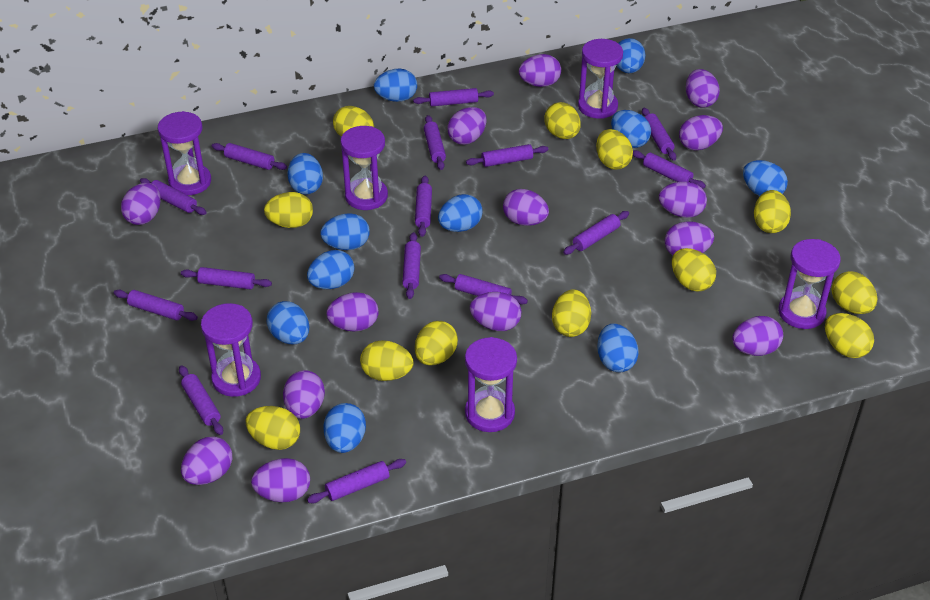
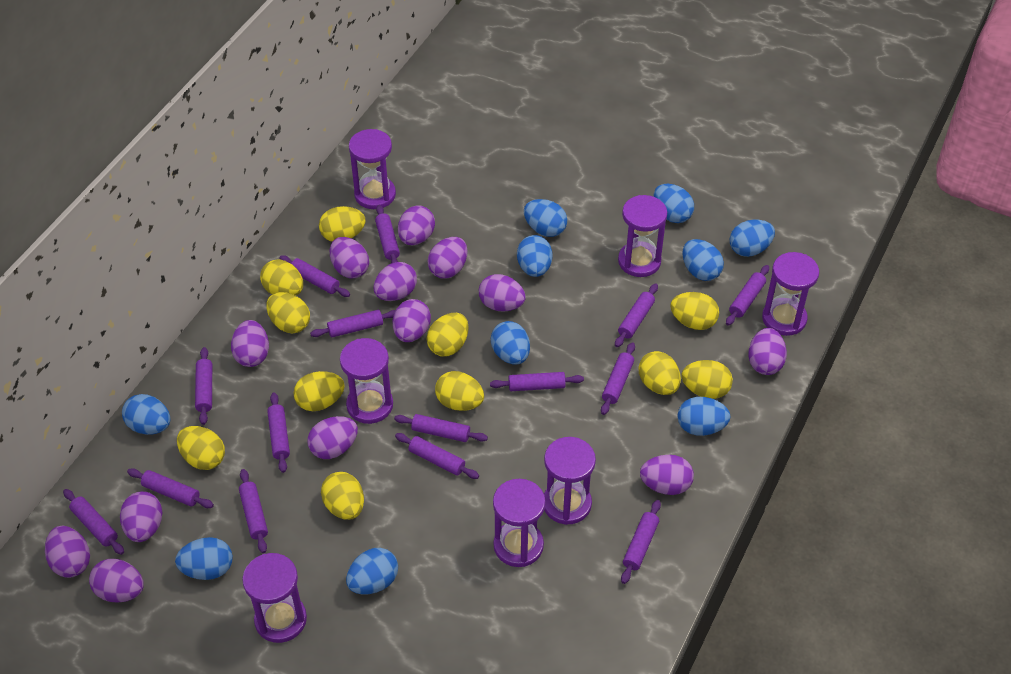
blue egg: [267,301,309,344] [287,153,323,194] [307,250,355,289] [321,213,370,250] [323,403,366,453] [374,69,417,102] [438,194,483,232] [597,323,639,372] [611,110,651,148] [616,38,645,73] [743,160,788,196] = 11 -> [122,394,170,435] [175,537,233,580] [346,548,398,595] [491,321,530,364] [517,235,553,277] [524,199,567,237] [654,183,694,223] [677,397,731,436] [682,239,724,281] [730,220,775,257] = 10
purple egg: [121,183,161,225] [181,436,232,485] [251,458,310,502] [283,370,325,419] [326,292,379,332] [447,107,487,145] [470,292,521,331] [503,189,549,226] [519,54,561,87] [659,182,707,218] [665,222,714,255] [679,115,723,150] [686,69,720,108] [732,316,783,356] = 14 -> [45,526,90,578] [89,559,144,602] [120,491,162,542] [231,320,269,367] [307,416,358,459] [330,237,369,279] [373,262,417,301] [393,299,431,342] [398,205,435,245] [427,237,468,279] [479,274,526,312] [640,455,694,495] [748,328,787,375] = 13
purple hourglass: [158,111,211,195] [201,303,261,397] [340,126,388,210] [465,337,517,432] [578,39,623,119] [778,239,841,329] = 6 -> [242,553,307,643] [340,338,393,424] [349,129,396,209] [493,479,545,567] [544,437,596,525] [618,195,667,277] [762,252,819,336] = 7
yellow egg: [245,406,300,450] [264,192,313,228] [333,106,374,137] [360,340,414,381] [415,321,458,365] [544,102,581,139] [552,289,591,337] [596,129,633,170] [672,248,716,292] [754,190,791,233] [825,313,874,358] [831,271,877,314] = 12 -> [177,426,225,470] [260,260,303,296] [266,292,310,334] [294,371,345,411] [319,206,365,242] [321,472,364,520] [426,313,469,356] [435,371,484,411] [639,351,681,395] [670,292,719,330] [681,360,733,399] = 11

